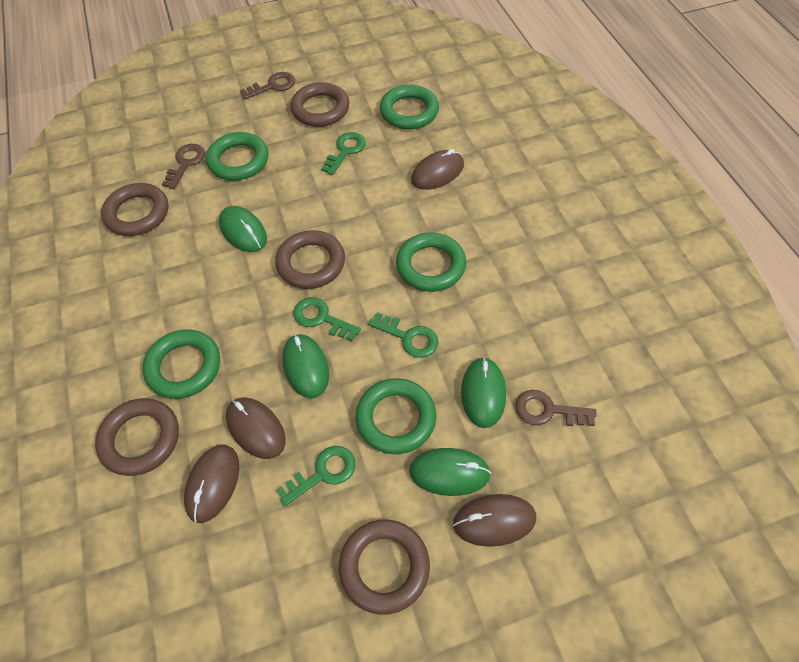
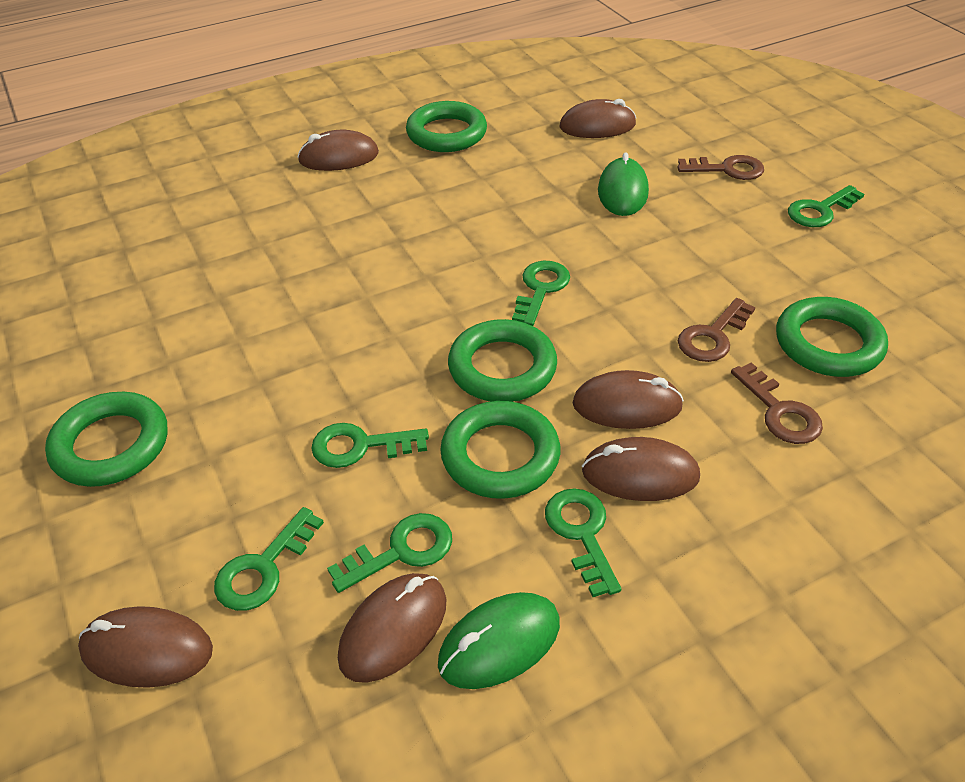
brown mouse: [184,444,239,523] [226,397,286,459] [411,149,464,190] [453,494,536,547] = 4 -> [78,606,213,688] [297,130,379,171] [338,573,447,683] [560,99,636,138] [573,370,684,429] [582,437,700,501] = 6
brown ring: [95,398,179,476] [101,183,168,236] [275,230,345,289] [290,82,349,127] [339,519,430,615] = 5 -> none = 0
green key: [277,446,356,506] [293,297,361,341] [321,132,366,175] [368,312,438,358] = 4 -> [214,507,324,611] [311,423,429,468] [327,513,452,593] [512,261,570,326] [545,489,621,597] [788,185,864,227] = 6
green mouse: [219,206,267,252] [282,334,329,398] [409,448,491,496] [461,357,506,428] = 4 -> [438,592,560,689] [598,153,649,216] = 2

